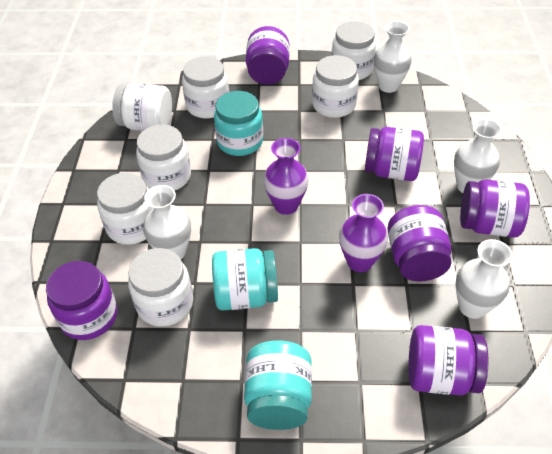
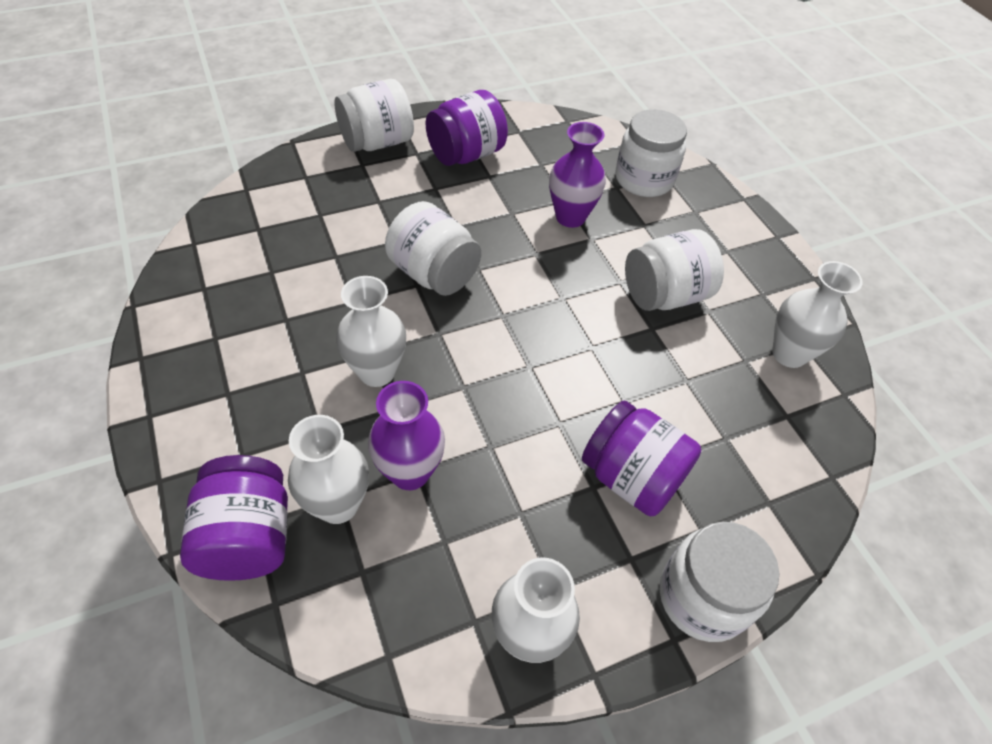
purple jar: [46,261,117,340] [246,26,290,85] [365,127,424,181] [387,205,452,281] [409,325,488,395] [460,179,530,237] = 6 -> [180,455,288,581] [425,90,508,166] [582,401,701,517] = 3
turquoise jar: [212,248,278,310] [214,91,263,156] [244,340,312,430] = 3 -> none = 0
white jar: [97,173,154,245] [112,83,172,131] [128,248,193,327] [136,124,191,191] [182,56,229,119] [312,55,359,118] [332,21,376,80] = 7 -> [334,79,414,152] [385,201,481,296] [615,109,687,197] [625,229,724,311] [660,522,779,642] = 5

